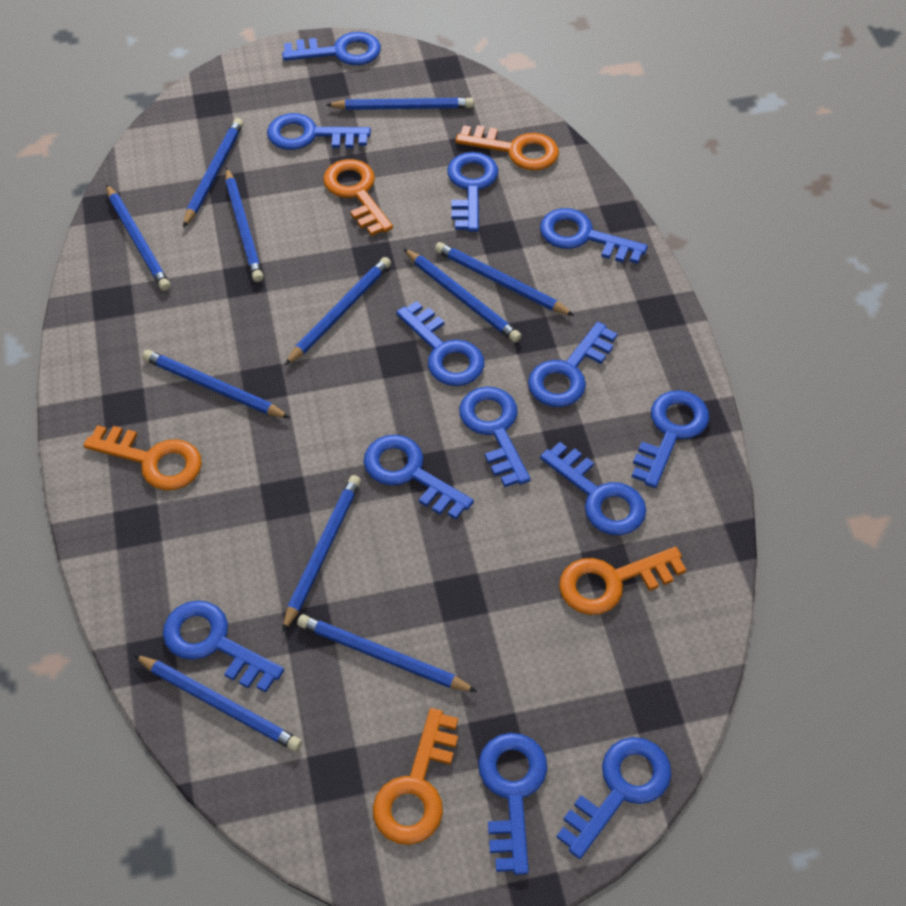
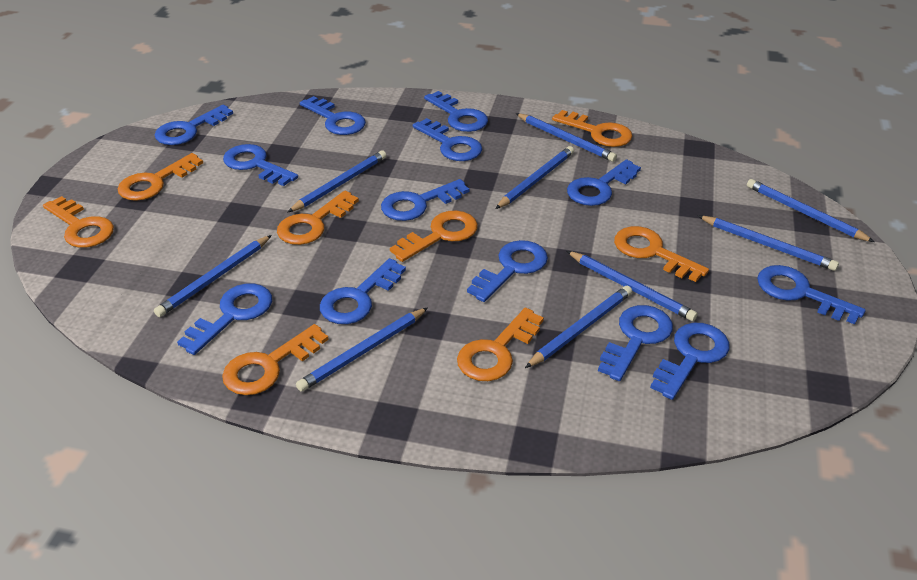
blue pencil: [106,184,170,291] [134,655,302,751] [142,350,290,418] [183,118,243,228] [225,167,264,282] [282,475,361,632] [285,257,391,365] [297,614,477,692] [326,98,474,110] [403,248,521,342] [435,242,575,316] = 11 -> [154,235,272,317] [287,150,386,213] [296,308,428,392] [495,146,574,209] [516,113,617,162] [525,286,632,368] [567,251,698,321] [698,216,839,271] [747,179,874,242] = 9
orange key: [84,425,202,490] [323,159,393,236] [373,708,458,845] [456,125,559,170] [559,547,686,615] = 5 -> [43,196,114,248] [118,153,203,201] [222,324,329,395] [277,191,359,245] [390,210,478,262] [457,308,544,381] [552,110,633,147] [614,226,709,282] = 8

